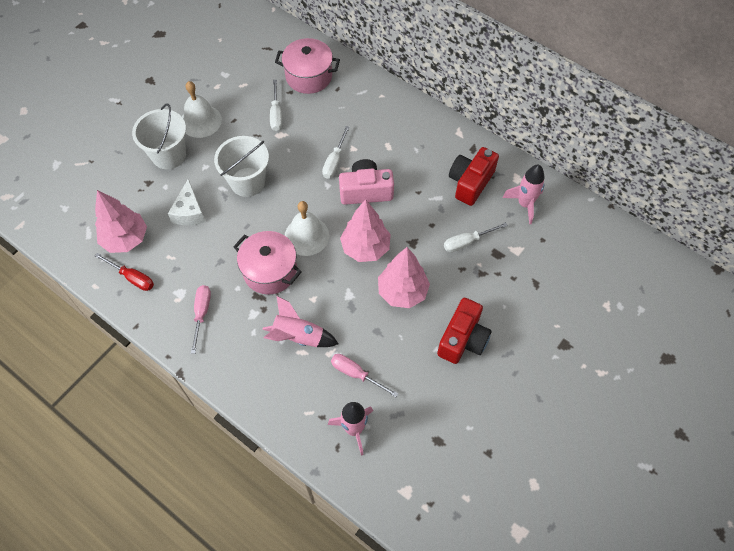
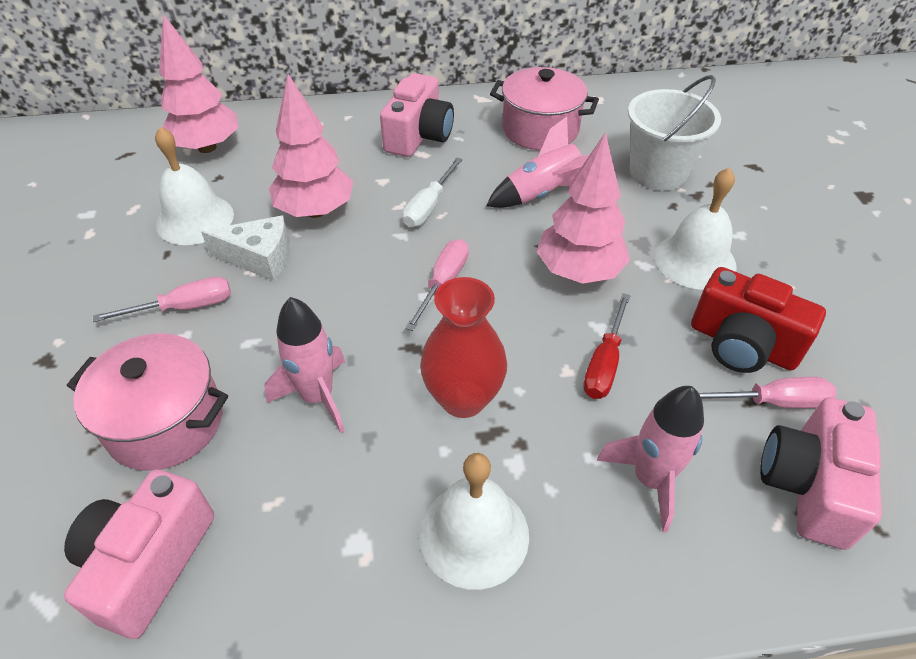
pink camera: [339,159,394,205] = 1 -> [64,469,214,639] [380,73,454,157] [760,397,882,550] = 3
pink screwdriver: [191,285,211,354] [331,354,399,397] = 2 -> [93,277,231,322] [405,239,469,331] [699,377,836,408] = 3
red camera: [437,298,492,364] [449,147,499,206] = 2 -> [691,267,826,373] = 1
red vase: none = 0 -> [420,277,507,418] = 1
white bell: [182,81,222,138] [285,201,329,256] = 2 -> [155,127,234,245] [419,453,529,590] [655,168,737,290] = 3
white bucket: [132,103,186,169] [214,136,269,197] = 2 -> [628,75,721,191] = 1
white screwdriver: [270,80,282,131] [322,126,350,179] [444,222,508,252] = 3 -> [403,158,463,227] = 1

